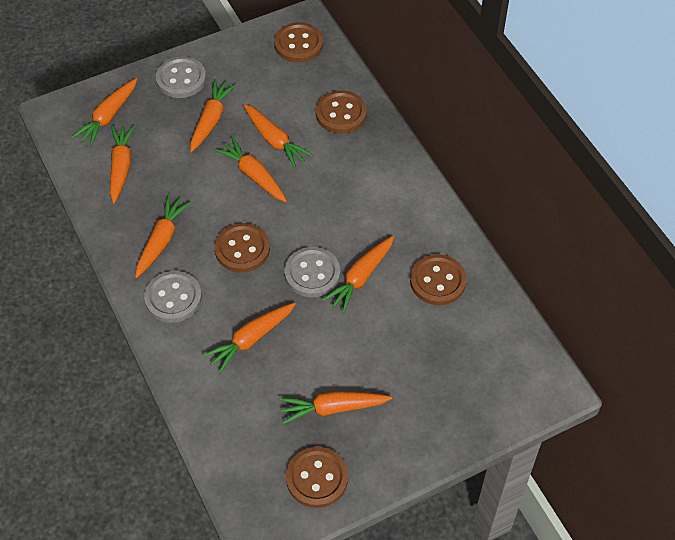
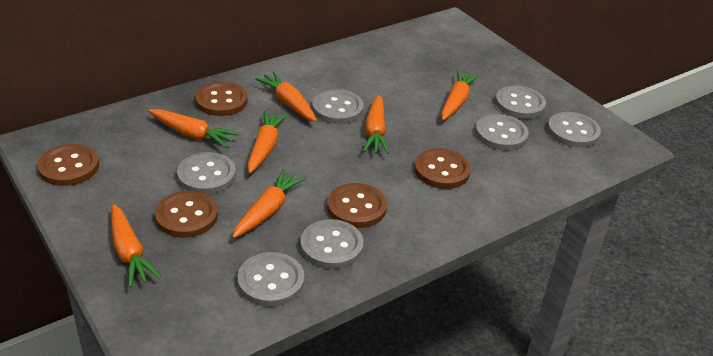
grey button: [144,271,202,323] [156,56,206,98] [284,247,340,297] = 3 -> [177,152,236,194] [237,252,304,307] [300,219,364,269] [312,89,364,124] [475,114,529,150] [495,85,546,119] [547,112,601,148] = 7
orange carrot: [72,78,137,147] [110,125,136,203] [135,195,191,278] [190,79,237,152] [203,302,296,374] [214,137,287,202] [243,104,313,168] [279,391,392,424] [322,236,394,314] = 9 -> [111,204,161,287] [148,109,239,148] [232,169,307,238] [248,110,288,174] [255,71,317,122] [363,95,389,154] [441,70,479,121] = 7

